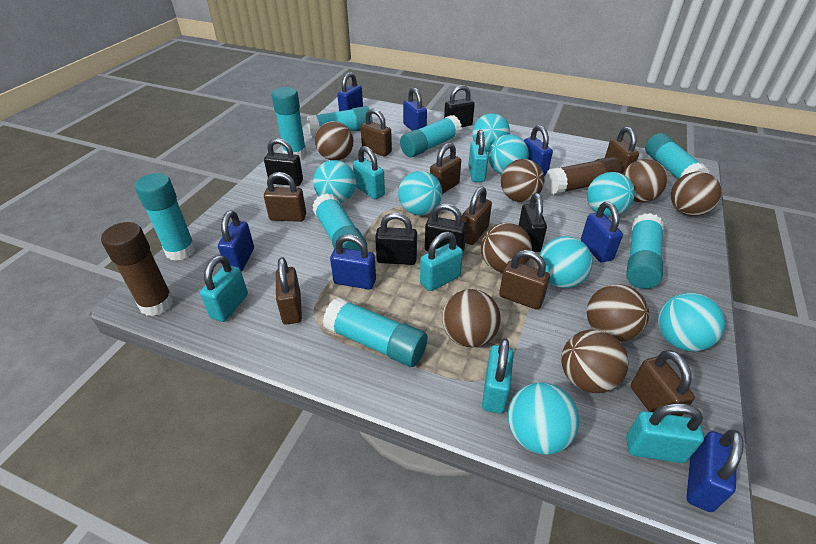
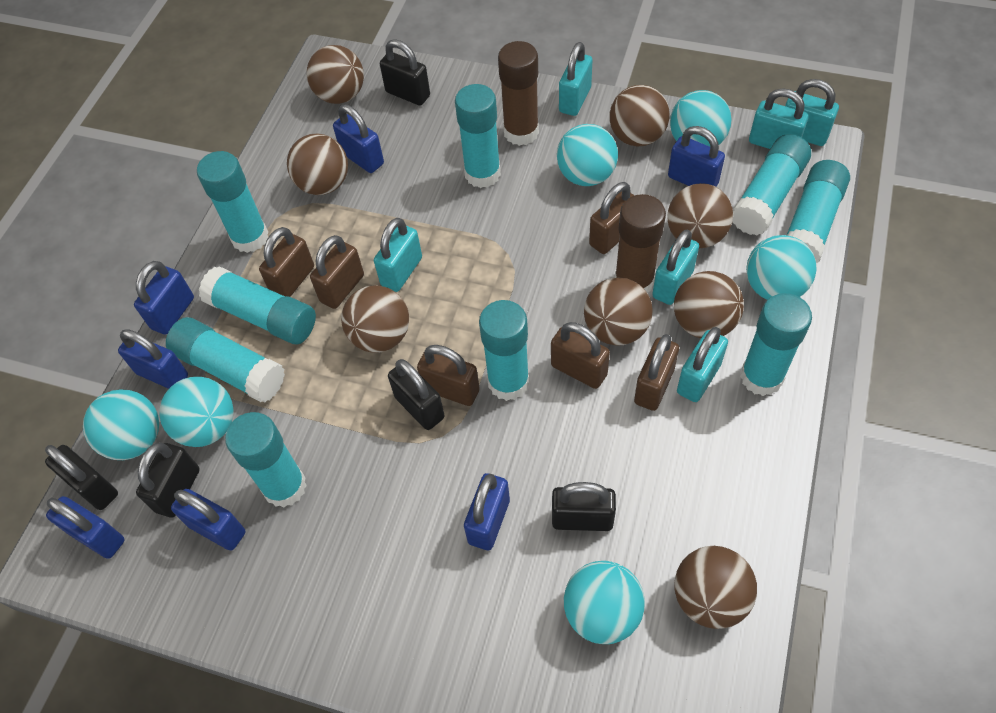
brown padlock: [264,172,306,222] [276,257,302,325] [361,109,392,157] [430,143,461,194] [462,186,492,245] [499,250,550,310] [605,127,639,173] [631,350,695,416] = 8 -> [259,227,314,297] [310,235,364,309] [417,345,480,406] [551,322,610,389] [589,182,635,254] [634,334,679,411] = 6
turquoise ball: [313,160,356,203] [398,171,442,216] [472,113,510,152] [488,134,529,174] [508,382,579,455] [540,236,593,288] [587,172,635,217] [658,293,725,351] = 8 -> [83,389,159,460] [160,377,233,447] [557,124,618,186] [564,561,645,644] [670,90,732,147] [746,235,817,300] = 6
turquoise glue stick: [135,173,196,261] [272,87,307,159] [307,106,373,138] [312,193,367,251] [323,297,427,367] [400,115,462,157] [626,213,664,289] [645,133,710,179] = 8 -> [166,317,285,403] [197,151,268,253] [199,266,316,344] [225,412,307,508] [455,84,501,188] [479,300,529,401] [732,134,811,235] [740,293,812,396] [787,160,850,263] = 9

